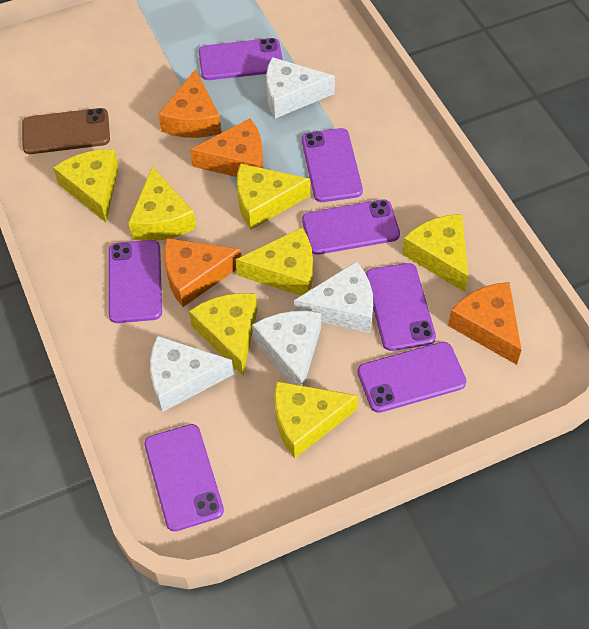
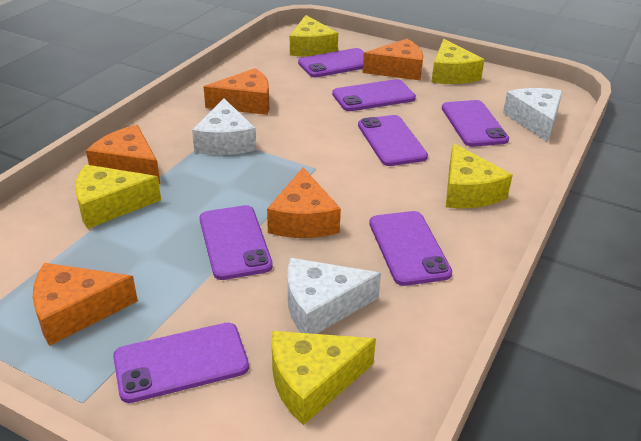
brown phone: [22,108,110,154] = 1 -> none = 0
orange cheese: [158,69,222,138] [164,238,242,307] [190,118,263,177] [448,282,522,365] = 4 -> [33,263,138,346] [86,125,160,184] [204,68,269,115] [267,167,341,238] [363,39,423,81] = 5
white cheese: [150,335,234,412] [252,311,321,386] [266,57,335,118] [294,261,373,333] = 4 -> [192,99,256,155] [288,258,381,334] [503,88,563,142] = 3
yellow cheese: [53,149,119,222] [128,166,196,241] [189,293,258,376] [236,228,313,296] [237,163,310,230] [274,381,358,458] [402,214,468,292] = 7 -> [75,165,161,229] [272,331,376,425] [290,15,338,56] [431,39,484,84] [446,143,513,208] = 5

